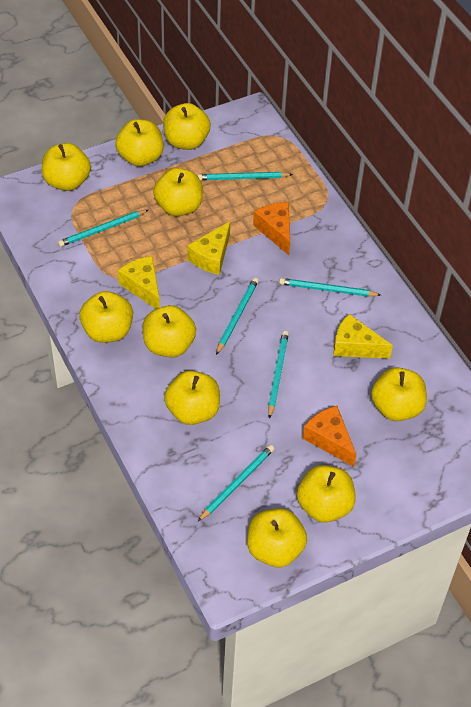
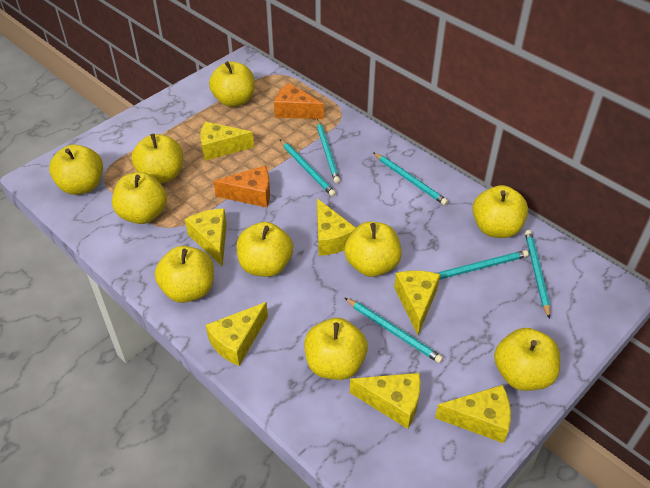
yellow cheese: [118,256,160,309] [187,222,230,275] [333,314,393,359] = 3 -> [185,208,227,267] [200,122,254,161] [206,302,268,366] [317,199,356,256] [350,373,420,429] [394,270,440,335] [435,385,511,443] = 7

